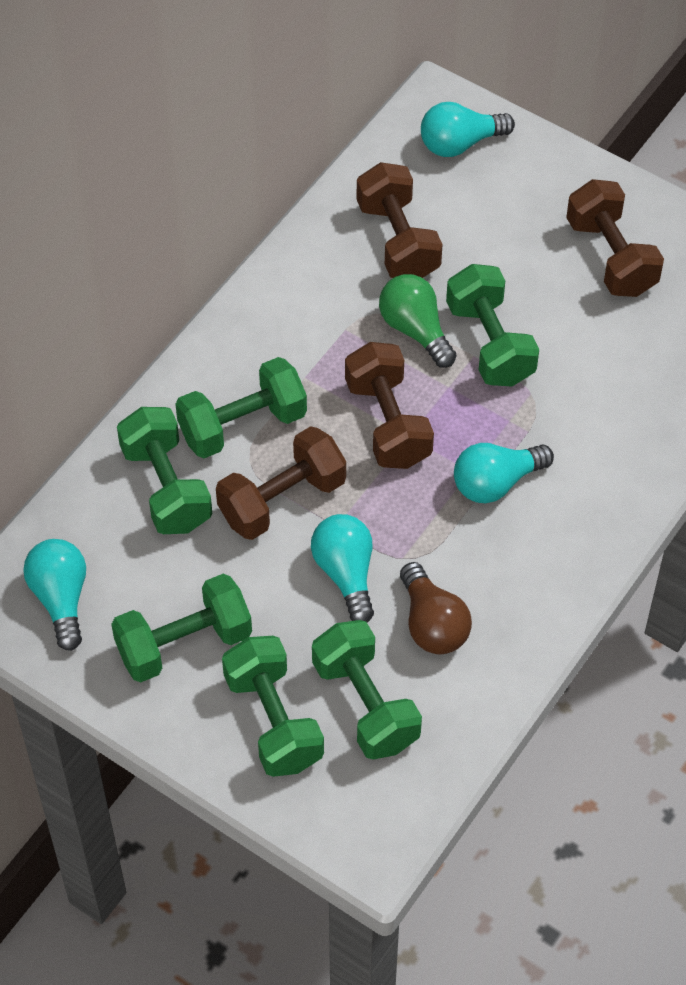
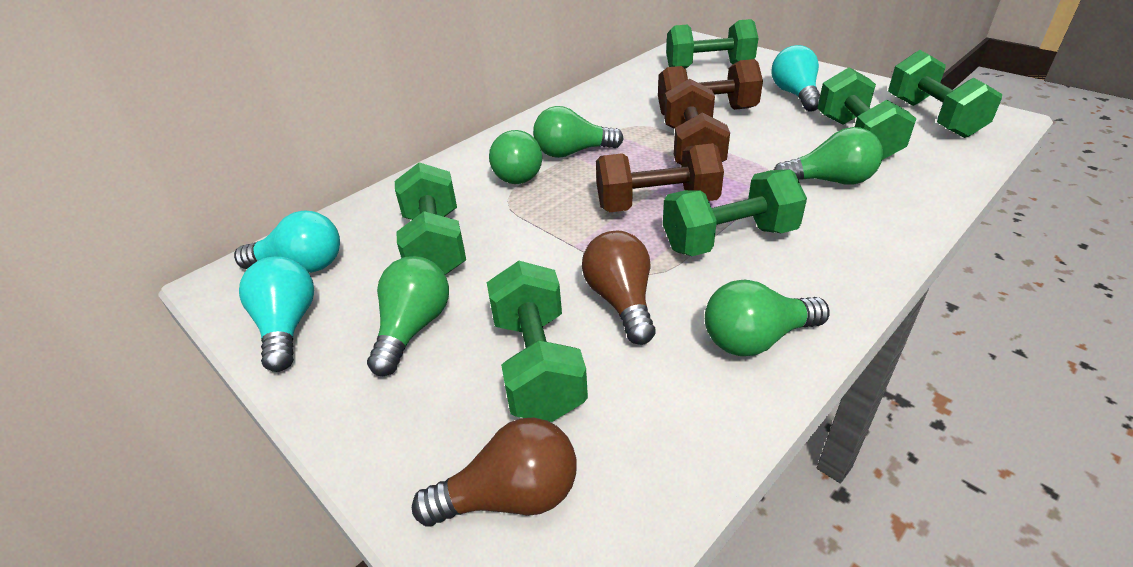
brown dumbbell: [216,426,346,540] [345,342,434,469] [357,162,443,278] [566,179,664,297] = 4 -> [596,143,724,212] [658,59,763,115] [664,79,730,165] = 3
brown light bulb: [400,562,472,655] = 1 -> [412,417,577,527] [582,231,655,345] = 2
green light bulb: [379,274,456,368] = 1 -> [367,256,449,376] [489,130,542,184] [533,106,624,158] [705,279,829,356] [774,127,883,185] = 5
turquoise light bulb: [23,539,86,651] [311,514,374,622] [421,102,515,157] [454,443,554,503] = 4 -> [234,210,340,273] [239,257,314,372] [771,45,820,112] = 3

